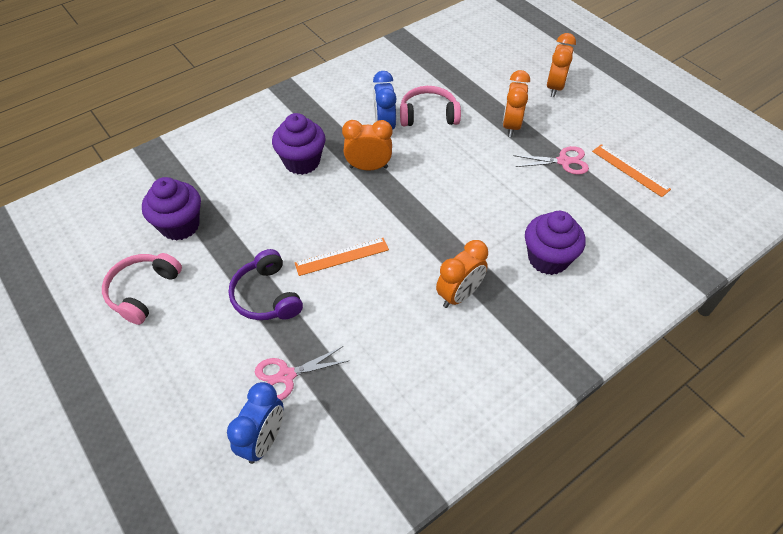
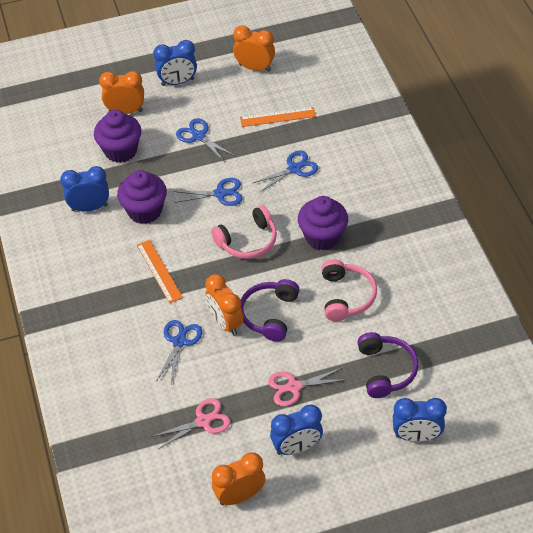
blue clock: [227,382,284,464] [373,71,397,130] = 2 -> [60,166,109,212] [153,40,197,86] [270,404,323,455] [393,398,447,442] = 4
blue scissors: none = 0 -> [156,320,202,384] [173,178,242,206] [176,118,235,161] [253,150,318,193] = 4
purple headphones: [228,249,303,320] = 1 -> [241,279,300,342] [357,332,418,398] = 2

